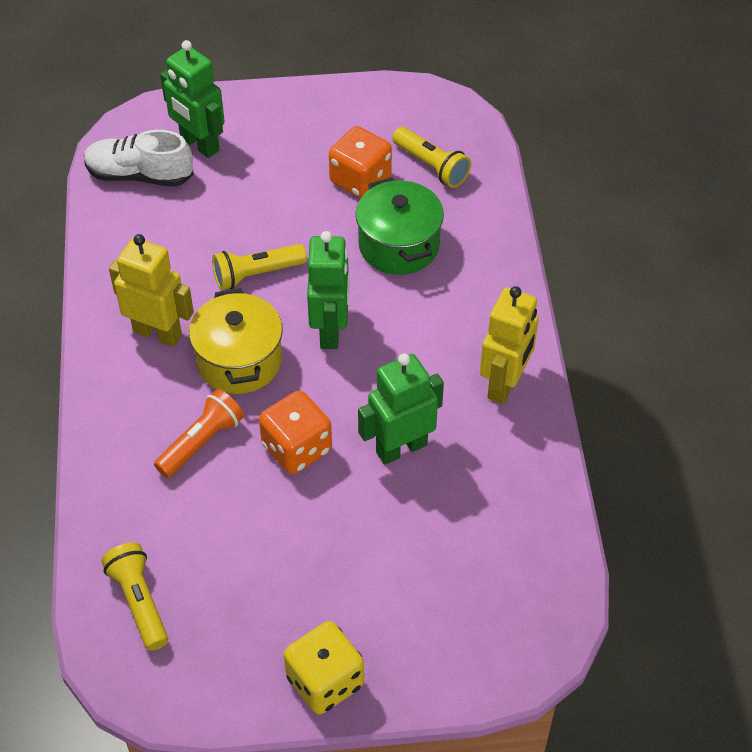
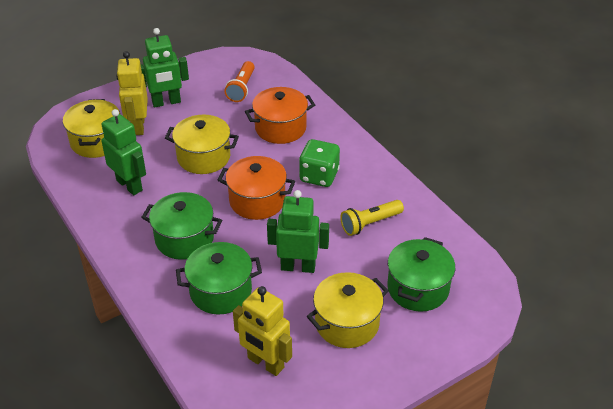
green dice: none = 0 -> [299,139,340,187] = 1
green pot: [356,177,444,275] = 1 -> [141,192,222,260] [176,242,262,315] [387,237,455,312] = 3
orange dice: [259,390,332,474] [329,126,392,198] = 2 -> none = 0
orange pot: none = 0 -> [218,156,295,220] [245,87,315,144] = 2
white shoe: [84,130,194,187] = 1 -> none = 0
yellow dice: [284,621,364,714] = 1 -> none = 0
yellow flashlight: [101,542,168,651] [212,244,307,290] [392,127,471,188] = 3 -> [340,200,404,236] = 1
yellow pot: [189,288,283,394] = 1 -> [63,99,120,158] [165,115,239,174] [307,272,389,348] = 3

